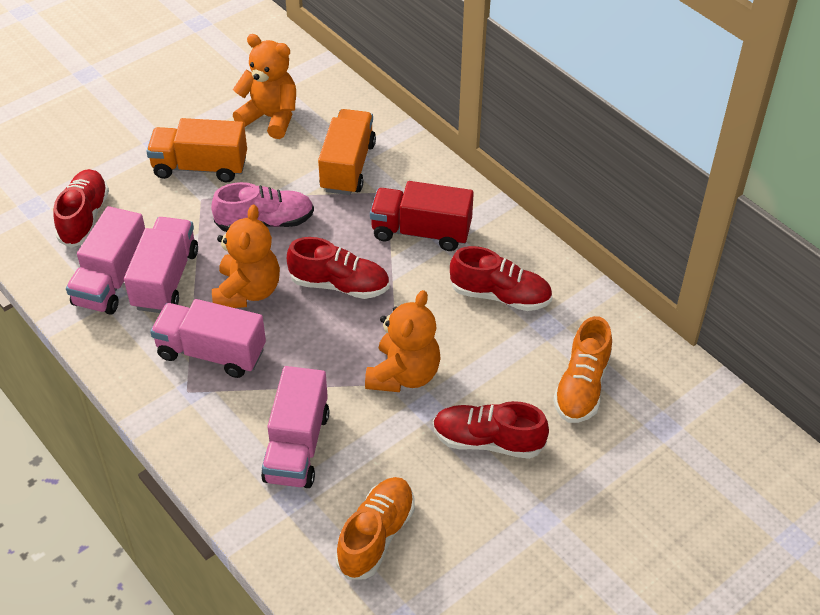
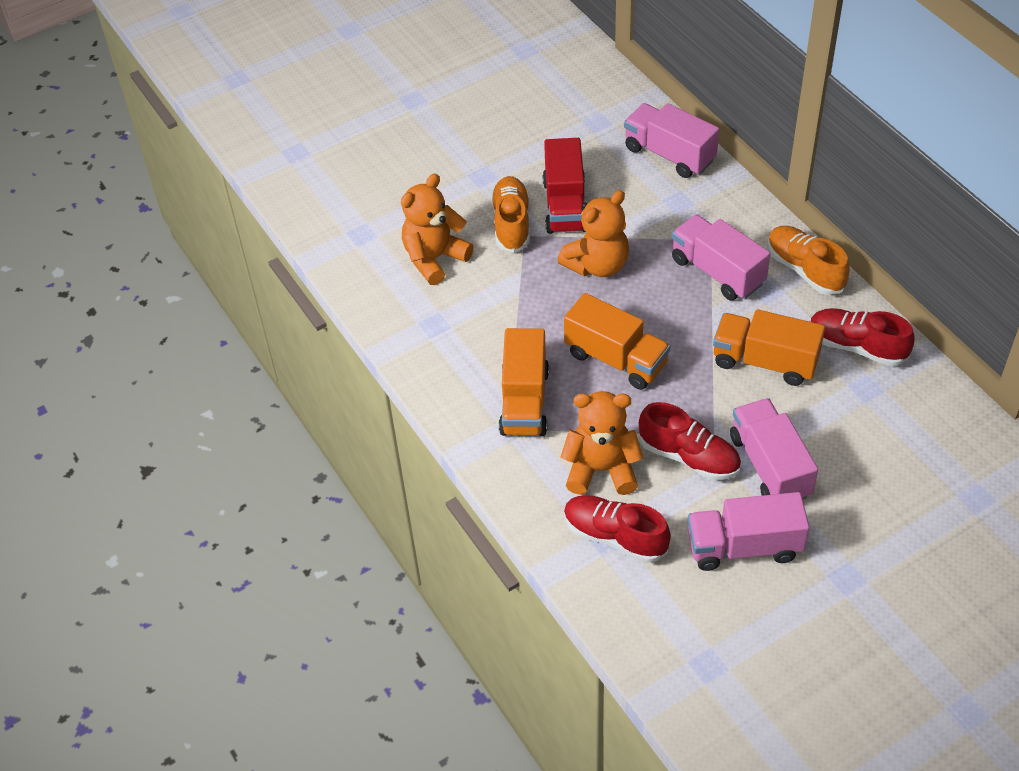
orange truck: [146,118,247,182] [318,109,376,195] = 2 -> [499,328,549,436] [564,293,670,390] [713,309,825,386] = 3
pink shoe: [211,182,314,232] = 1 -> none = 0
red shoe: [53,169,109,248] [287,237,390,299] [433,401,549,459] [450,246,552,311] = 4 -> [564,495,671,563] [639,402,741,480] [810,308,915,366] = 3

